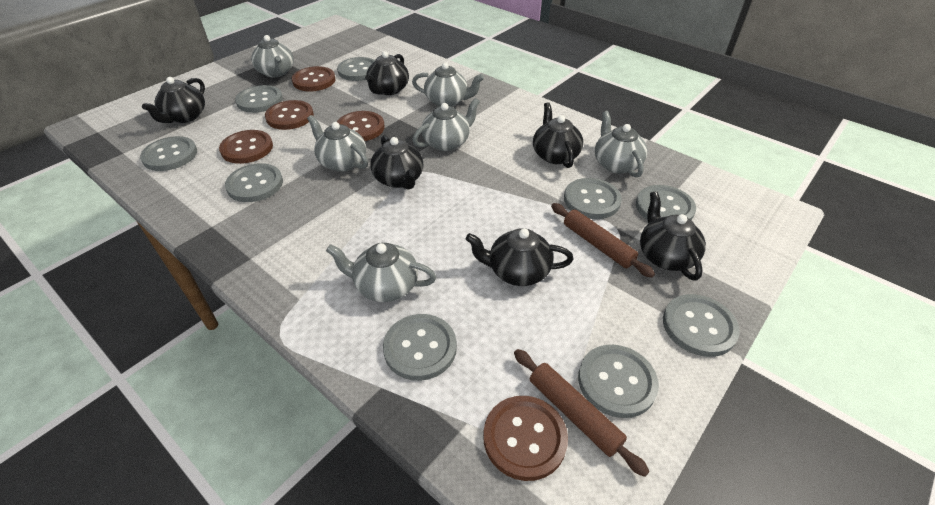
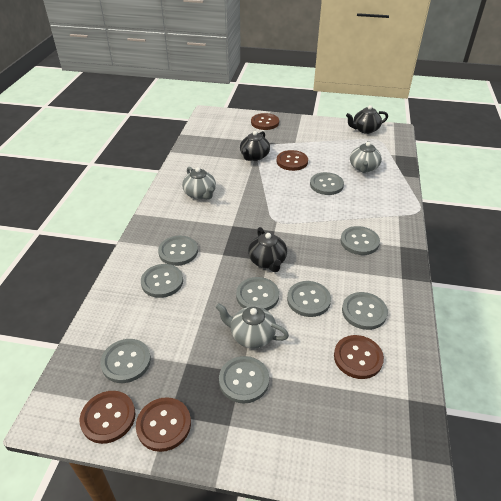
black teapot: [142,77,205,123] [365,51,409,95] [370,135,423,190] [466,228,574,286] [533,102,583,168] [640,191,706,281] = 6 -> [240,131,270,161] [248,227,287,272] [346,105,388,134] = 3
brown rolling pin: [514,349,650,477] [551,203,655,278] = 2 -> none = 0
grey teapot: [251,35,294,77] [307,115,368,172] [326,243,436,302] [412,63,484,107] [413,98,480,151] [595,111,647,178] = 6 -> [182,167,216,200] [215,303,289,349] [350,141,382,173] = 3

